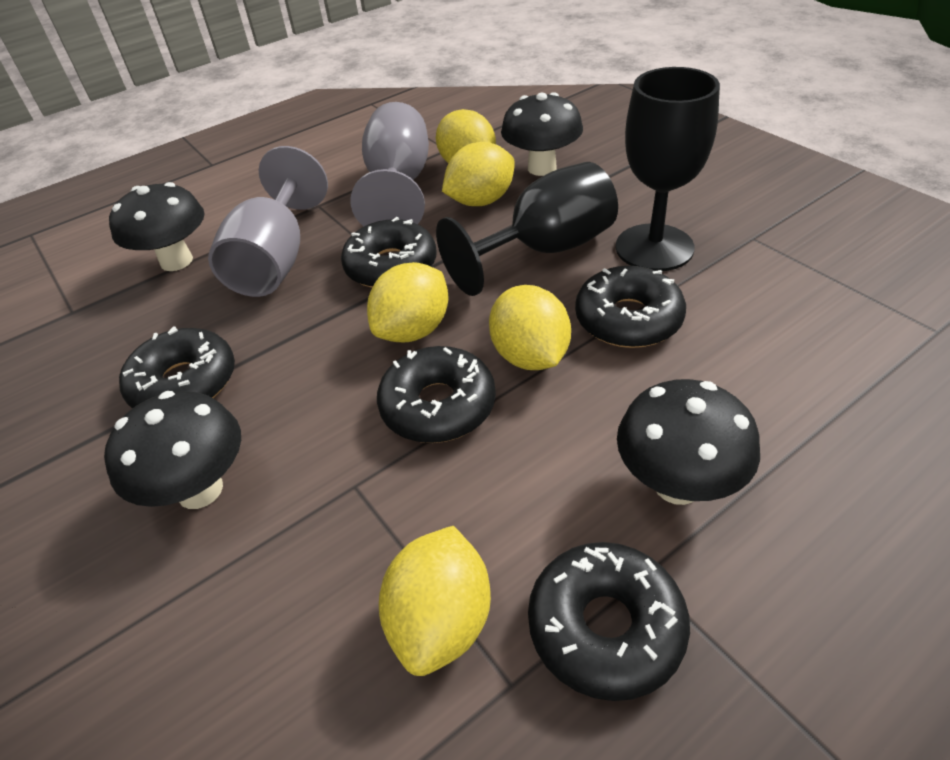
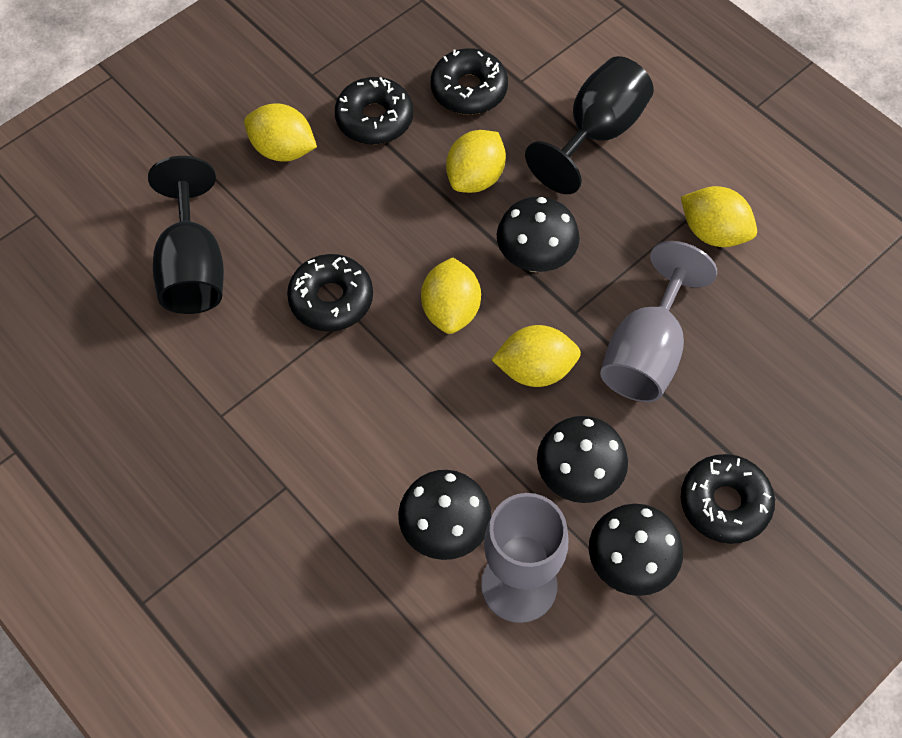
black donut: [119,326,235,409] [341,217,437,288] [377,346,496,443] [528,542,690,701] [575,266,686,348] = 5 -> [287,254,373,331] [335,77,413,145] [430,48,508,115] [681,454,775,544] = 4

